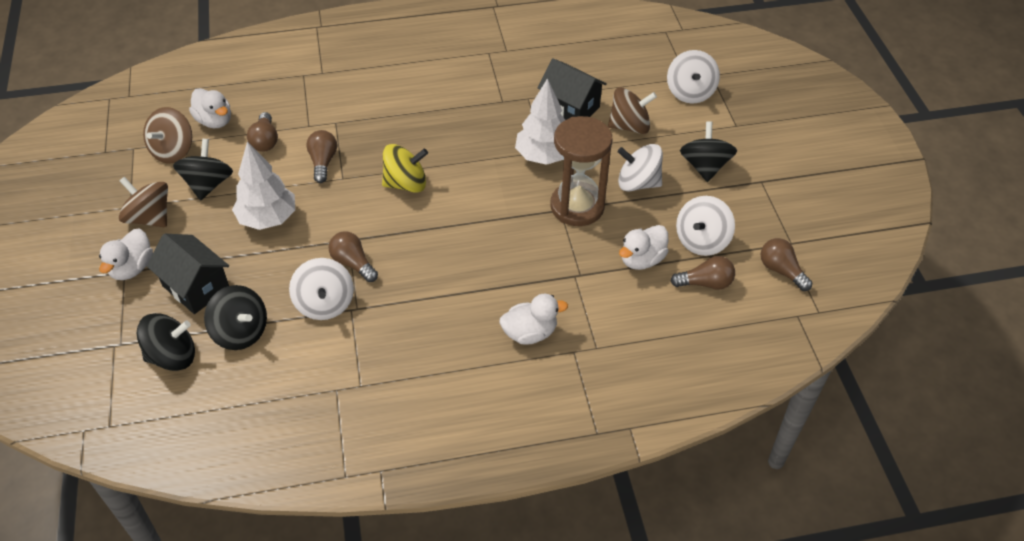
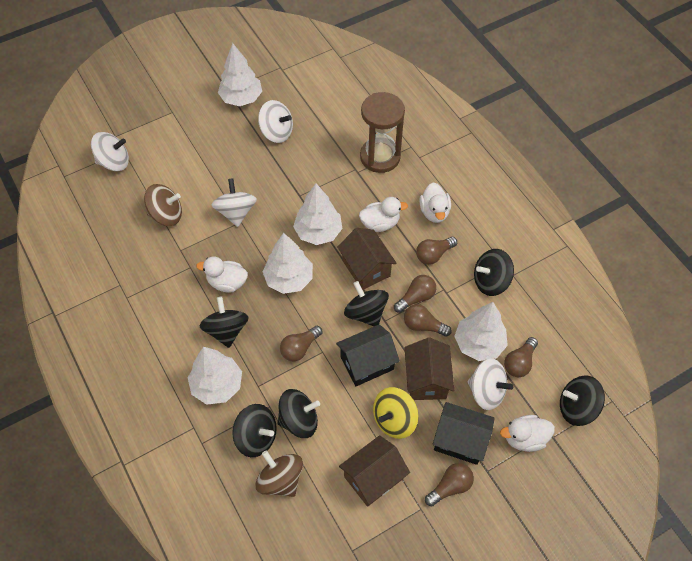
black spinning top: [137,313,195,371] [173,139,233,200] [204,285,267,350] [680,121,737,182] = 4 -> [200,297,249,348] [232,404,277,457] [278,389,320,438] [344,281,389,326] [474,249,514,296] [560,375,605,426] = 6
brown house: none = 0 -> [338,228,397,290] [339,435,410,507] [405,337,454,400] = 3
brown light bulb: [247,112,278,152] [306,130,337,183] [329,231,378,282] [671,256,735,290] [761,238,812,291] = 5 -> [280,326,322,362] [394,275,436,313] [404,304,452,337] [416,237,457,265] [425,463,474,507] [504,337,538,377] = 6
brown spinning top: [119,177,168,227] [143,107,192,164] [608,87,657,134] = 3 -> [144,184,182,226] [256,451,303,497] = 2
white tree: [232,141,295,230] [515,78,565,165] = 2 -> [188,347,242,405] [218,43,262,106] [262,233,313,294] [293,183,342,245] [454,302,508,361] = 5

